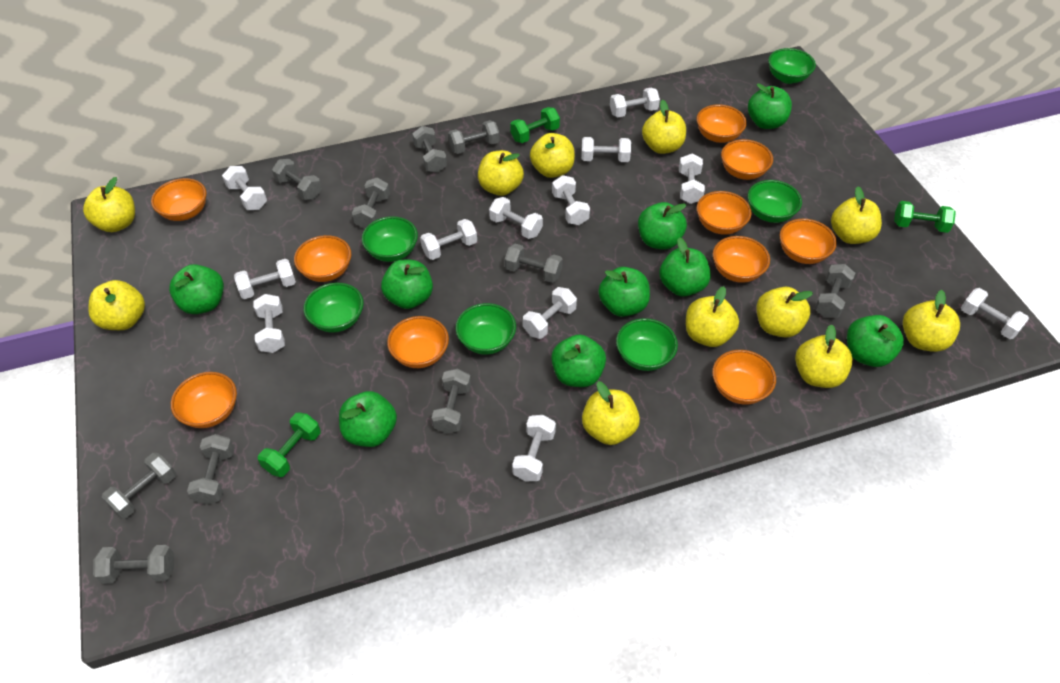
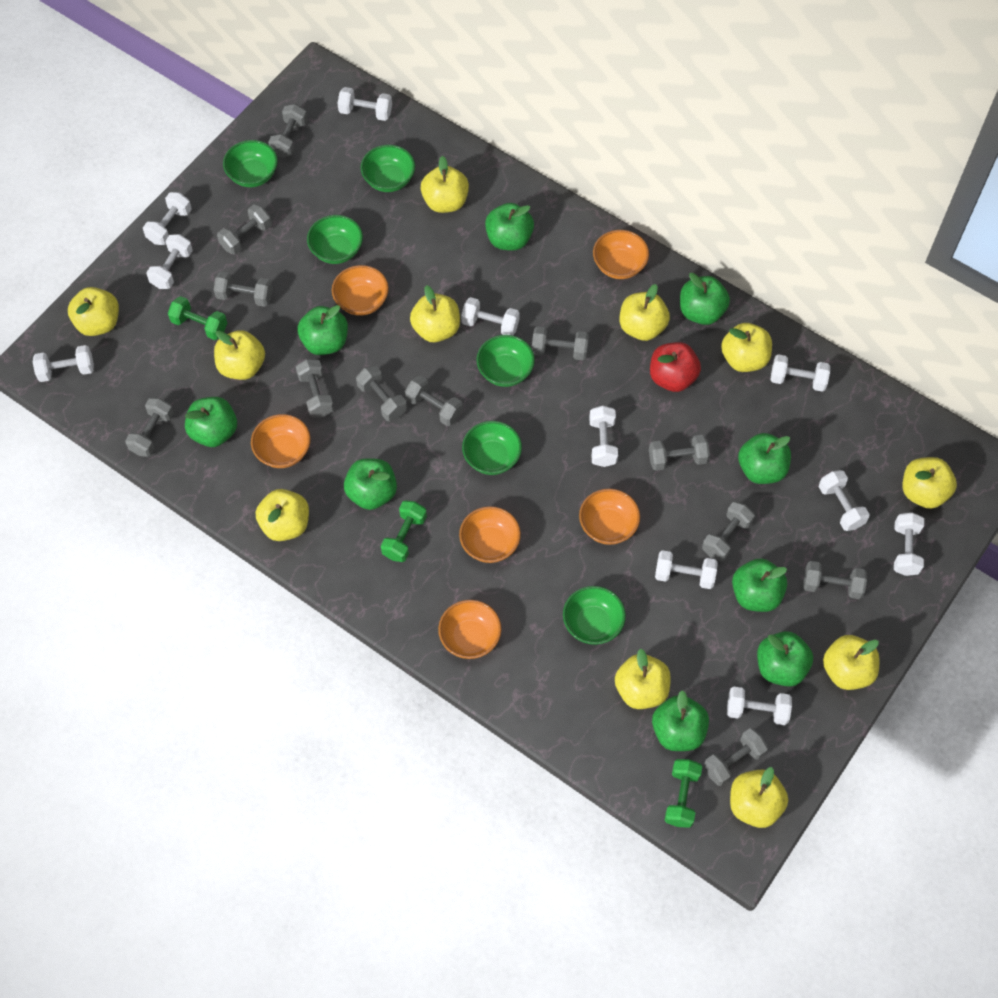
grey dumbbell: [93,545,174,584] [102,453,176,519] [187,434,235,505] [272,159,322,200] [352,178,390,229] [412,126,447,173] [432,369,471,434] [448,120,500,154] [505,244,563,283] [815,264,855,318] = 10 -> [125,398,174,457] [214,271,273,307] [217,204,272,254] [268,104,307,158] [296,359,334,417] [356,365,407,421] [405,376,463,426] [532,327,589,360] [649,435,710,471] [702,502,755,561] [703,728,768,786] [803,561,867,599] = 12
orange bowl: [151,178,207,221] [171,372,237,428] [294,235,351,282] [387,316,449,368] [696,104,747,143] [697,191,752,235] [712,350,776,404] [713,236,770,283] [721,139,773,180] [780,219,837,264] = 10 -> [251,414,311,468] [332,265,389,316] [438,600,501,659] [459,506,521,563] [579,489,640,545] [593,230,649,279] = 6
red apple: none = 0 -> [650,342,701,392] = 1
white dumbbell: [222,166,267,210] [234,259,296,299] [253,294,285,353] [420,219,477,260] [489,197,543,239] [512,415,556,481] [523,287,577,339] [552,175,590,225] [581,137,631,162] [610,88,660,117] [679,153,705,204] [961,288,1029,339] = 12 -> [33,345,94,382] [143,192,192,245] [146,234,193,289] [337,87,392,121] [461,297,520,336] [589,406,618,467] [655,550,718,589] [727,687,792,725] [771,354,830,392] [819,470,870,531] [894,513,924,576] = 11

